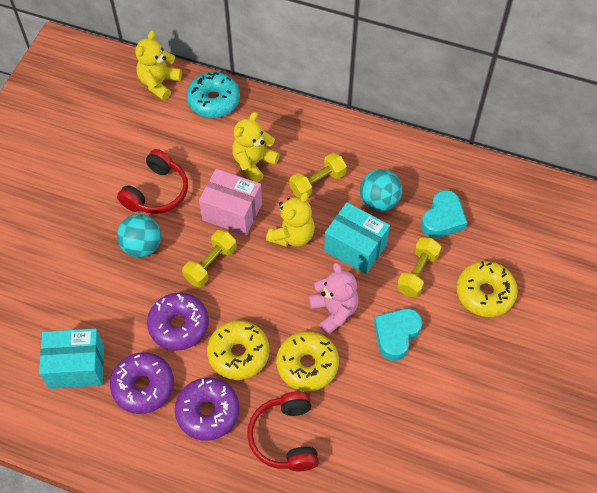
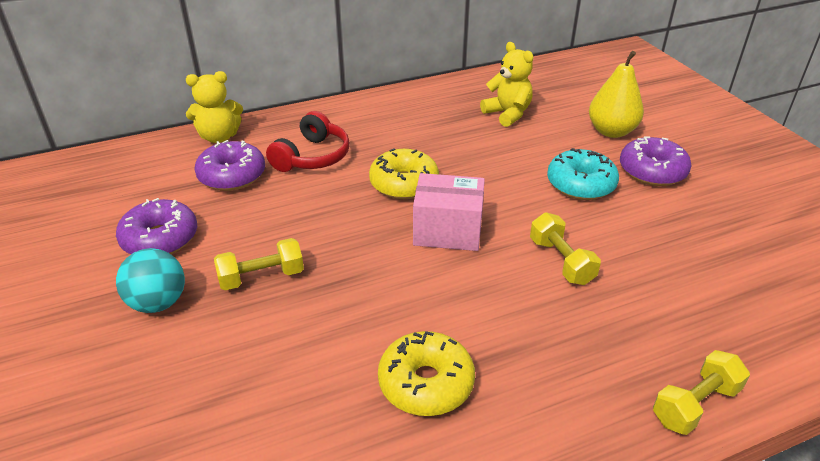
pink teddy bear: [309,263,359,335] = 1 -> none = 0
red headphones: [117,149,188,214] [247,391,319,471] = 2 -> [266,111,350,172] = 1
turquoise ball: [117,214,161,258] [360,169,402,212] = 2 -> [116,248,185,313] = 1
turquoise box: [39,328,104,389] [324,202,390,274] = 2 -> none = 0
turquoise heart: [374,308,423,361] [421,190,467,238] = 2 -> none = 0
yellow donut: [207,320,270,380] [276,331,339,391] [456,261,518,317] = 3 -> [369,148,439,199] [378,331,475,416] = 2
yellow pear: none = 0 -> [589,51,644,138] = 1
yellow teddy bear: [136,31,182,101] [232,112,280,183] [266,192,315,247] = 3 -> [186,71,243,143] [480,42,533,127] = 2

